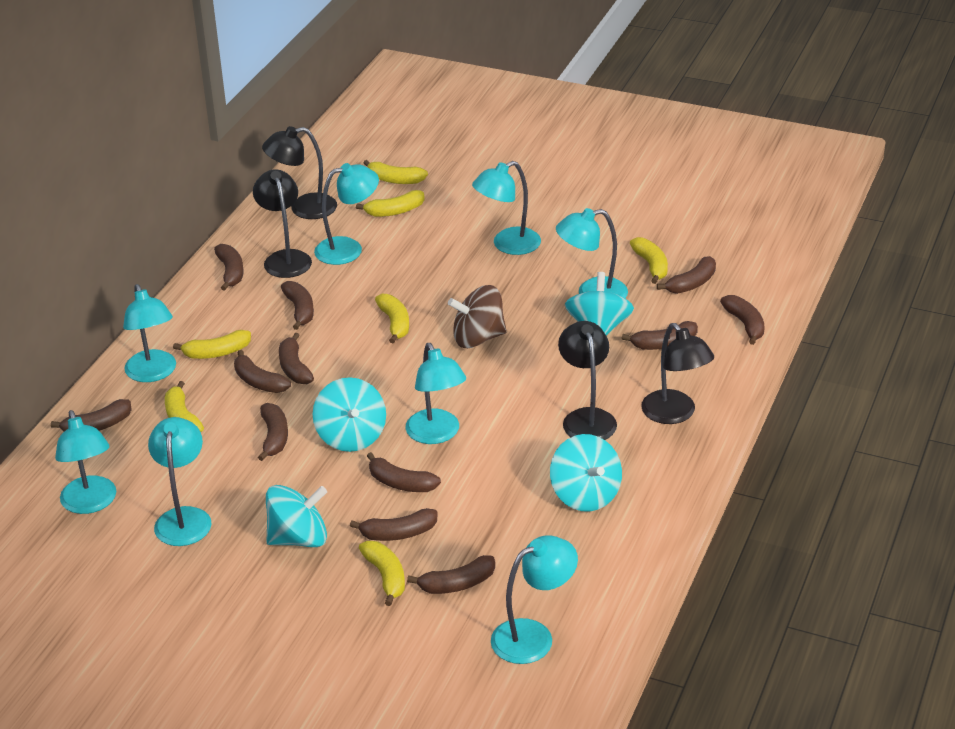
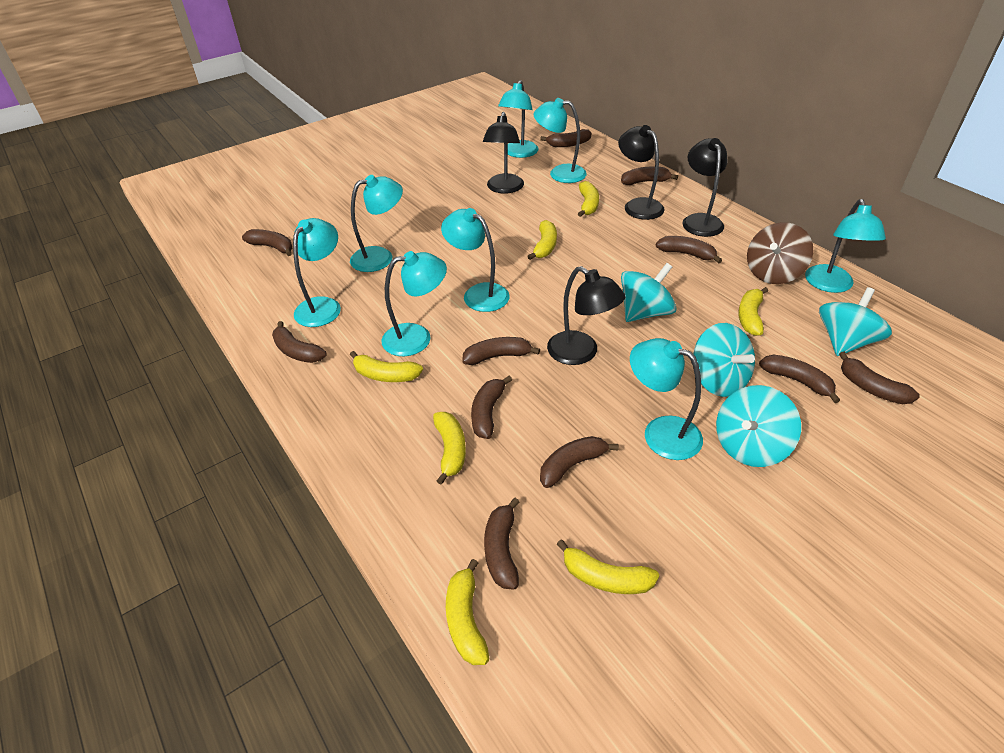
brown banana: [51,399,132,432] [214,244,243,291] [234,350,291,393] [258,403,288,461] [279,333,314,384] [281,281,314,330] [350,508,438,541] [367,452,441,492] [407,555,495,594] [622,321,698,350] [657,256,716,294] [720,295,765,345] = 12 -> [242,229,292,256] [272,321,327,363] [462,337,540,365] [471,376,512,439] [484,498,519,590] [540,129,591,147] [540,436,619,488] [621,166,678,185] [656,236,722,263] [759,354,840,403] [839,352,920,404] = 11

